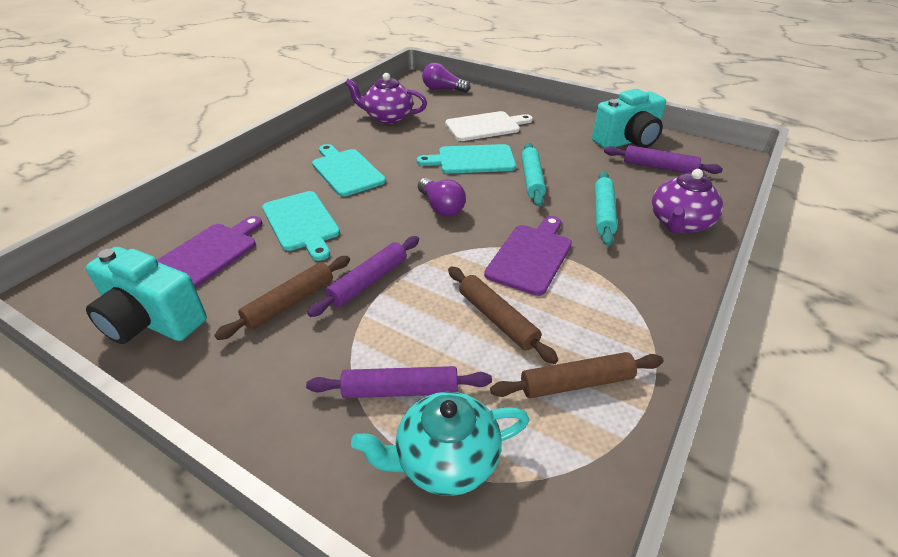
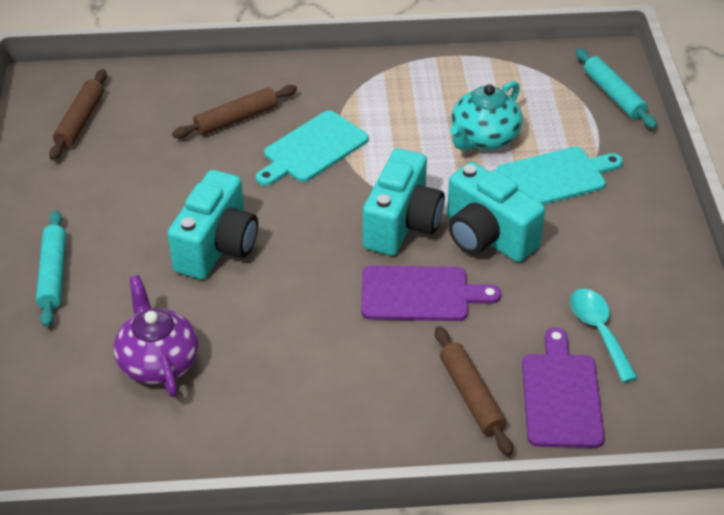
purple light bulb: [418,178,466,216] [422,63,470,93] = 2 -> none = 0
purple rolling pin: [306,366,492,398] [307,236,419,317] [604,145,723,174] = 3 -> none = 0
purple teapot: [345,73,427,124] [652,169,723,233] = 2 -> [113,275,198,397] = 1
turquoise camera: [86,247,207,344] [592,89,666,149] = 2 -> [168,170,258,279] [363,148,445,256] [447,162,545,262] = 3
turquoise cutting board: [262,191,340,261] [312,144,386,197] [417,144,516,174] = 3 -> [256,110,368,186] [496,147,623,205] = 2
turquoise spoon: none = 0 -> [570,289,638,383] = 1
white cutting board: [445,111,533,141] = 1 -> none = 0

